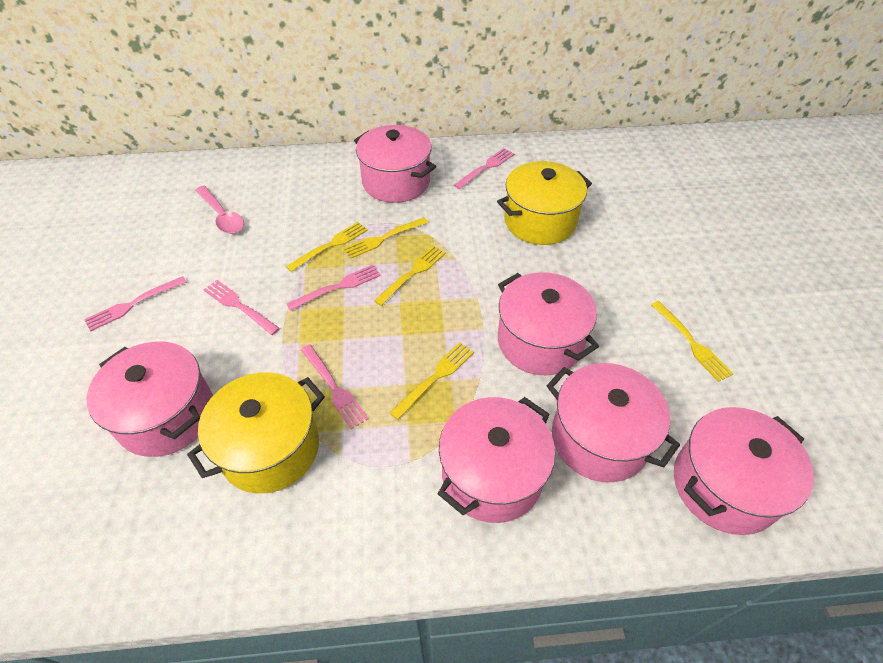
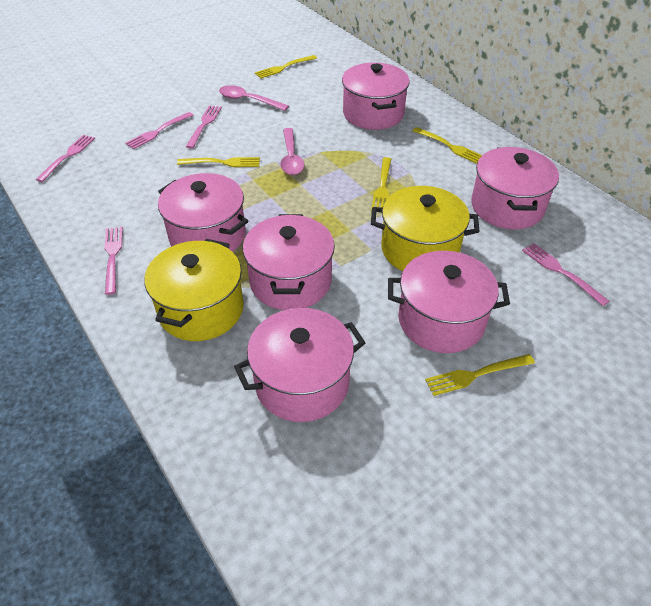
pink spoon: [195,186,244,234] = 1 -> [219,85,289,111] [280,128,304,175] = 2

